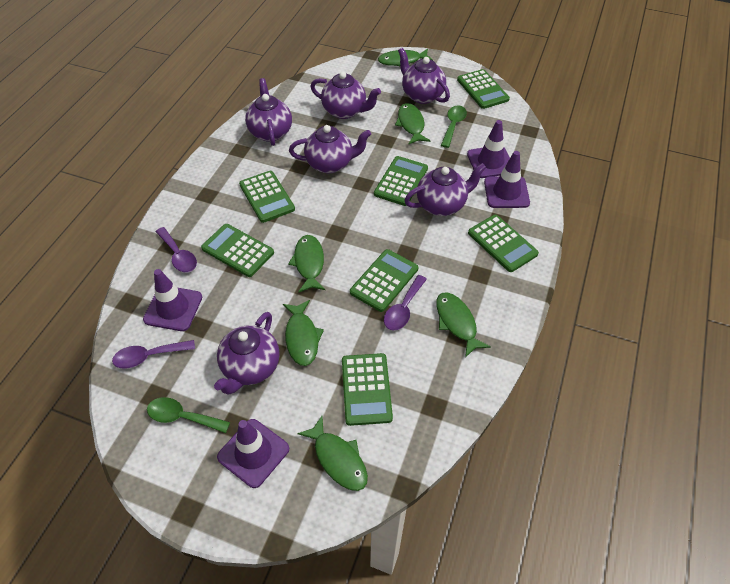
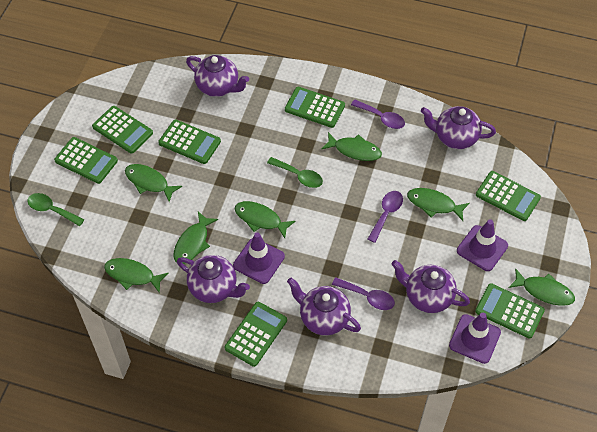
green fish: [283,300,324,366] [288,235,325,293] [297,416,368,491] [378,49,432,66] [395,103,430,144] [436,292,491,357] = 6 -> [104,258,169,293] [125,164,182,202] [174,211,218,264] [235,201,296,238] [322,132,382,161] [407,188,470,221] [508,268,575,306] = 7
purple teapot: [214,312,280,395] [245,78,292,146] [289,125,371,173] [310,72,381,119] [398,48,450,104] [404,163,486,216] = 6 -> [177,255,250,303] [186,55,249,97] [287,278,361,335] [391,260,470,313] [421,106,496,149] = 5
purple traffic cone: [143,269,202,331] [217,419,289,488] [467,120,510,178] [484,151,530,208] = 4 -> [233,232,285,284] [449,313,501,364] [457,219,508,271] = 3

